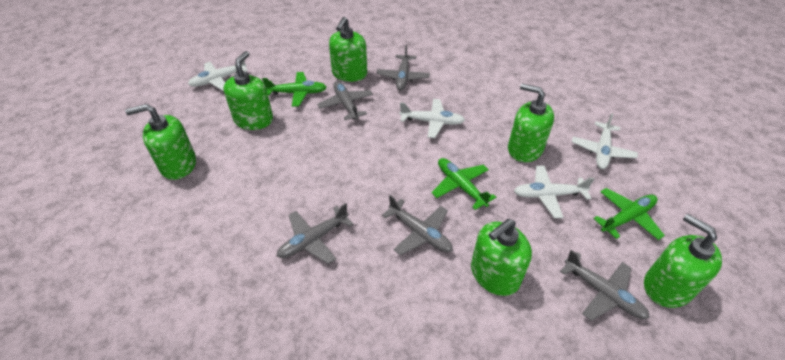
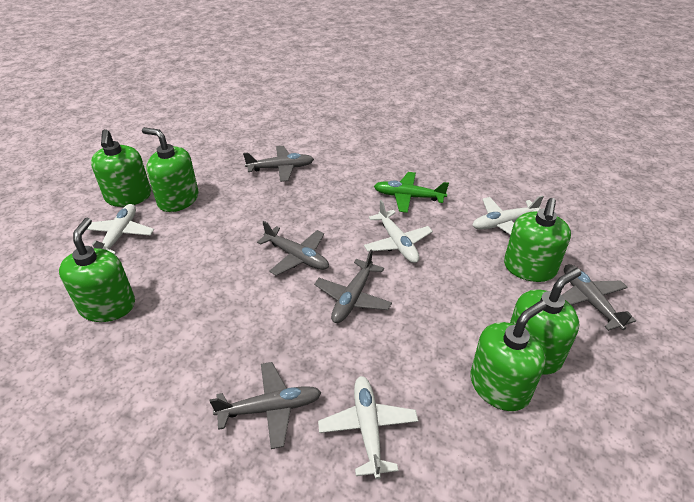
green plane: [262,72,327,107] [432,158,496,210] [593,188,665,240] = 3 -> [374,172,449,213] = 1

